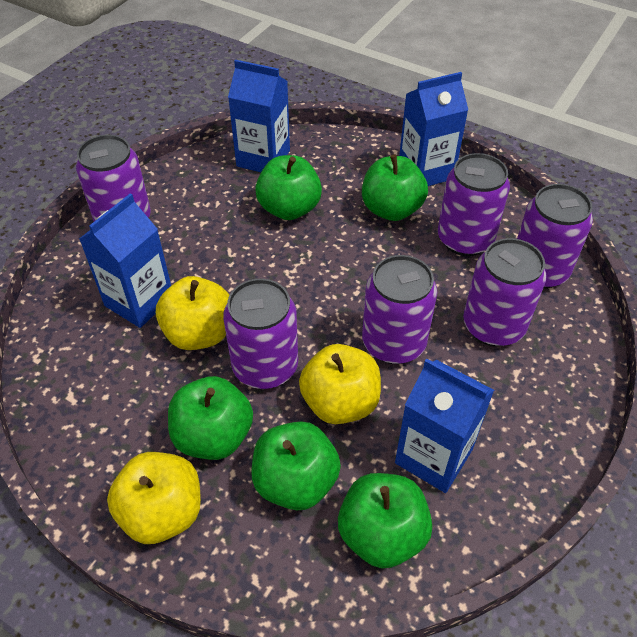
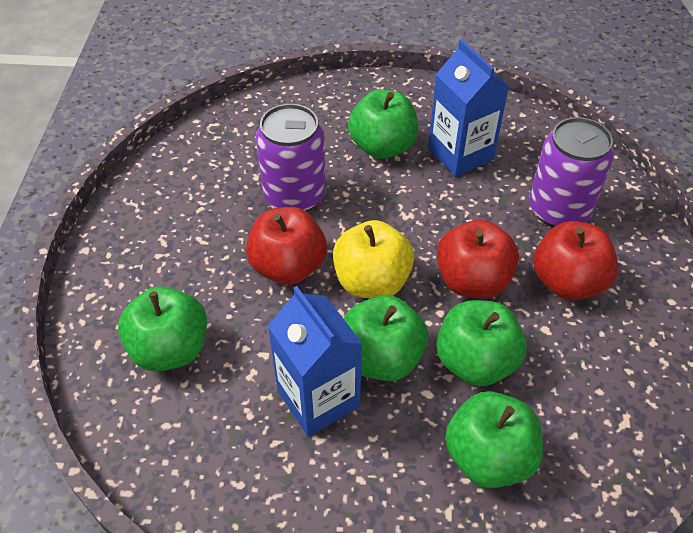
blue carton: [79,193,171,328] [228,60,290,172] [395,358,494,493] [399,72,468,186] = 4 -> [268,286,363,437] [428,40,509,177] = 2
purple can: [76,135,151,221] [223,279,298,389] [362,255,437,364] [438,153,510,256] [463,238,547,347] [517,184,593,289] = 6 -> [256,104,326,212] [529,117,614,227] = 2
red apple: none = 0 -> [246,207,327,285] [437,219,519,298] [534,221,619,300] = 3
yellow apple: [107,452,201,544] [156,276,229,350] [299,344,381,424] = 3 -> [333,220,414,299] = 1

